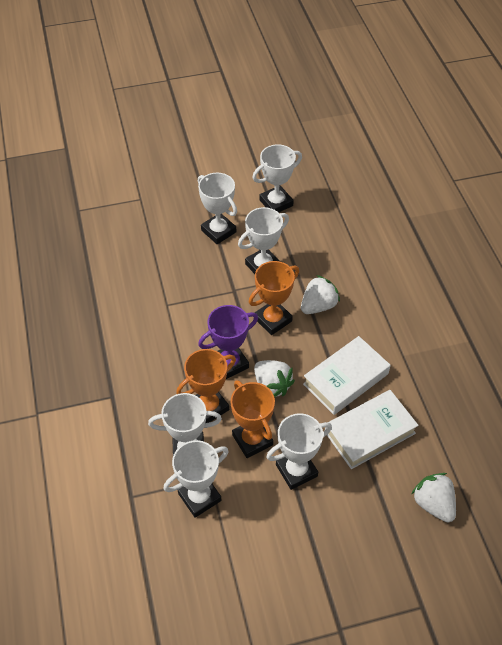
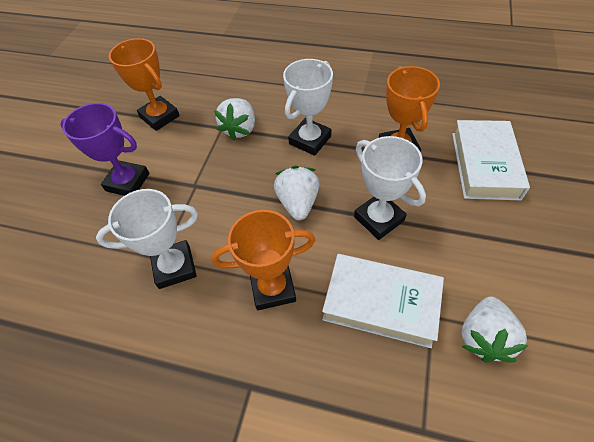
white trophy: [148,393,222,455] [163,440,229,518] [198,173,237,244] [238,207,289,274] [252,144,302,212] [266,413,332,490] = 6 -> [96,189,198,289] [283,59,333,156] [354,136,426,240] = 3

